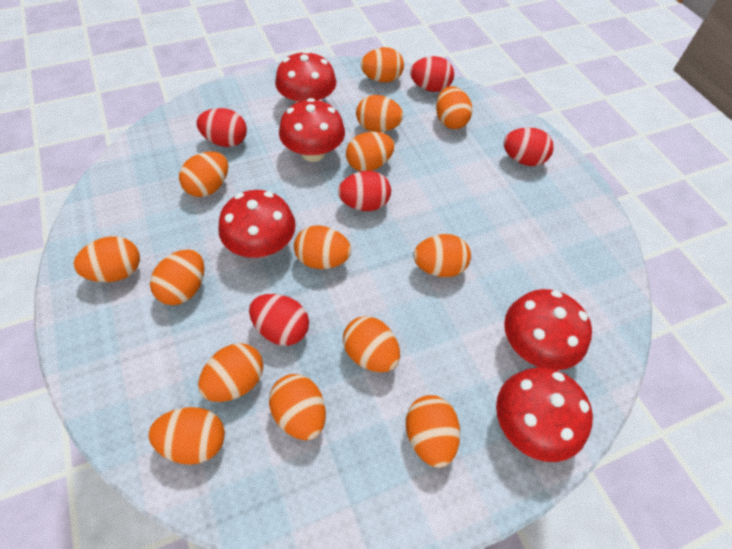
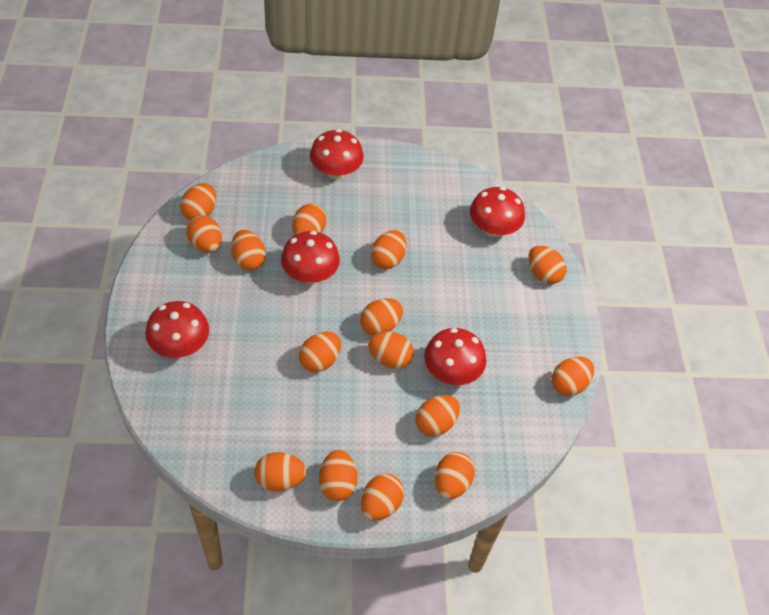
orange egg: [73,236,140,282] [148,407,225,465] [150,249,204,305] [179,151,228,197] [198,343,263,402] [269,374,326,440] [294,225,351,269] [343,316,400,372] [346,132,394,171] [356,95,403,132] [361,47,404,83] [406,395,460,468] [413,234,471,277] [436,86,472,129] = 14 -> [180,183,216,220] [186,215,222,253] [231,230,266,271] [255,452,307,491] [292,204,327,235] [299,332,341,372] [319,450,357,501] [360,298,403,335] [361,474,404,521] [368,332,414,369] [371,230,406,269] [415,395,460,437] [435,452,475,499] [528,246,567,284] [552,357,594,396] = 15
red egg: [196,108,247,147] [249,294,309,346] [338,171,391,211] [410,56,454,92] [503,127,553,166] = 5 -> none = 0

